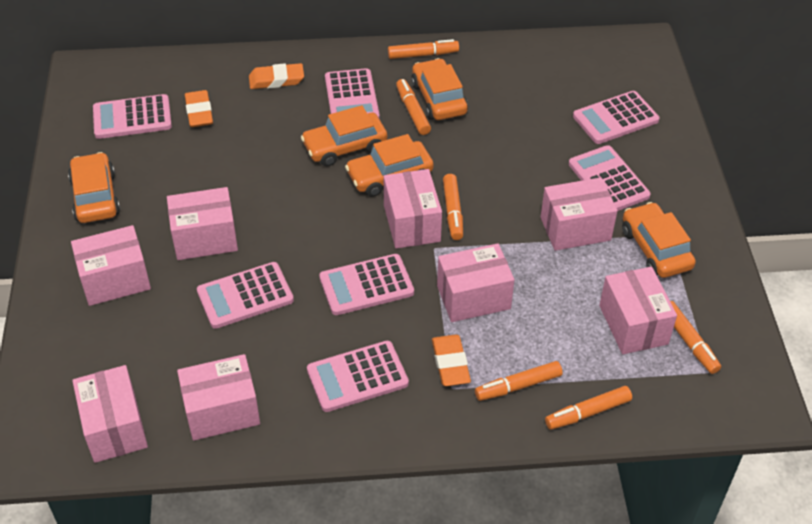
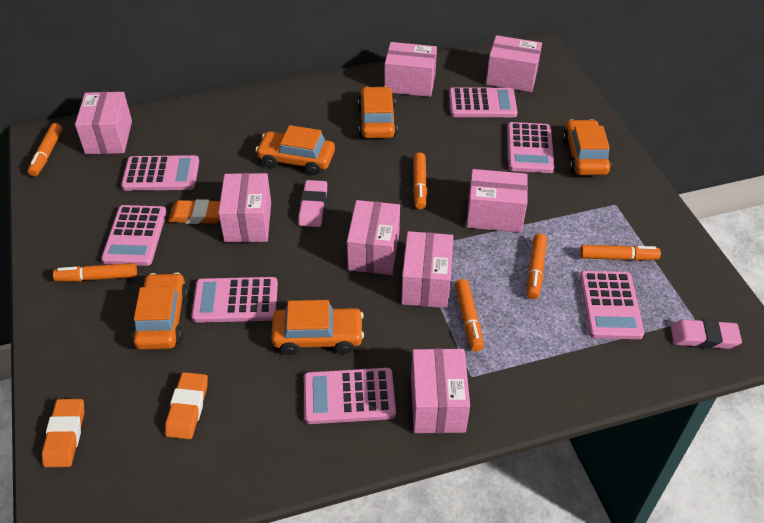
pink eraser: none = 0 -> [298,180,327,227] [671,319,742,349] = 2

